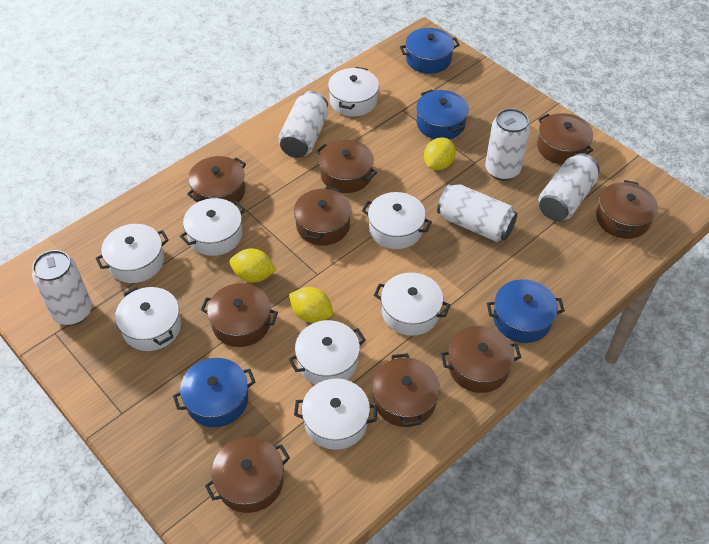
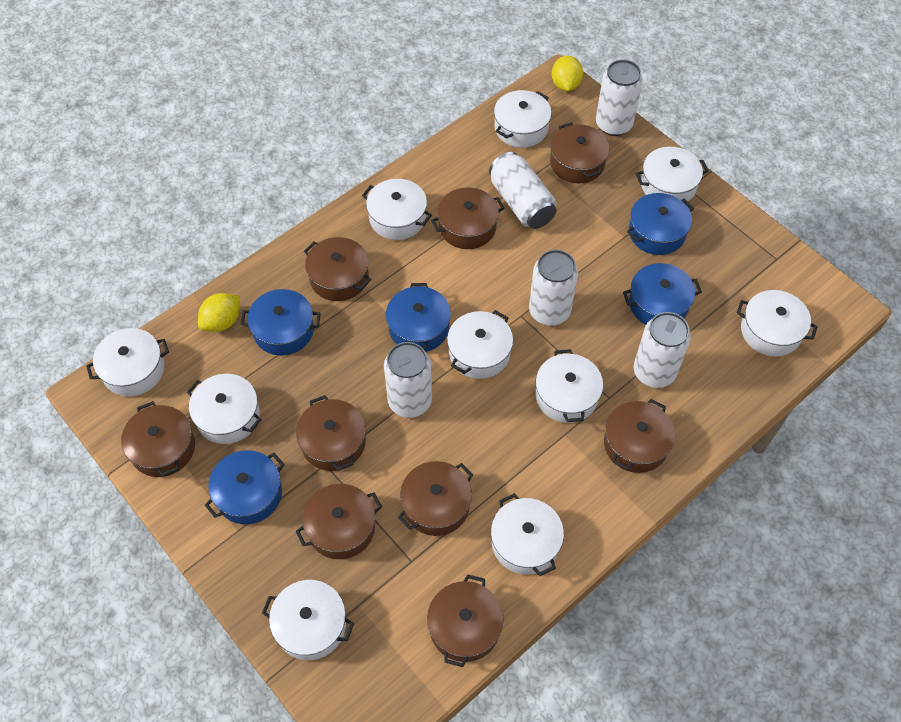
blue pot: [173,358,255,427] [400,28,460,74] [416,89,469,139] [487,279,565,343] = 4 -> [205,450,285,524] [241,289,321,356] [386,283,451,352] [623,263,702,325] [627,193,694,255] = 5
white pot: [96,224,169,283] [115,287,181,351] [180,198,245,256] [289,320,366,385] [294,379,378,450] [328,67,379,116] [362,192,432,249] [374,272,450,336] = 8 -> [86,328,169,396] [187,374,262,444] [262,580,354,660] [362,179,432,240] [447,310,513,379] [491,493,564,576] [494,90,552,148] [535,349,603,423] [636,147,709,202] [737,290,818,356] = 10
yellow lemon: [229,248,276,282] [289,287,333,323] [424,137,456,170] = 3 -> [198,293,240,332] [552,56,583,91] = 2

